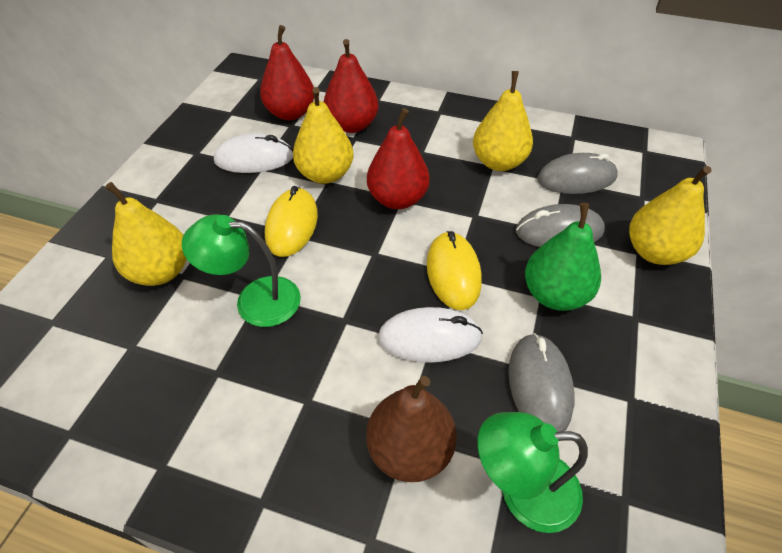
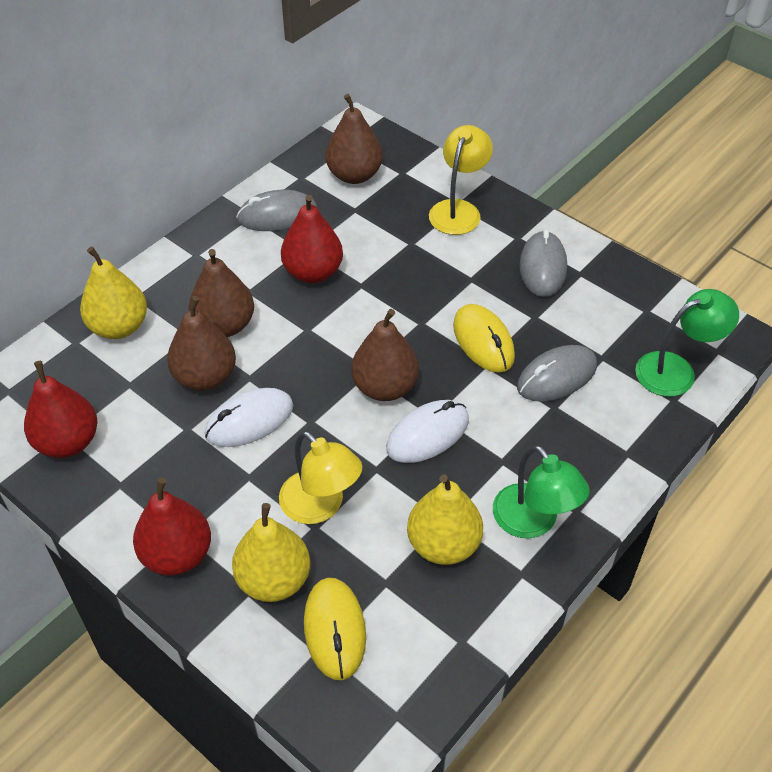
brown pear: [366,376,457,482] = 1 -> [167,296,236,391] [188,249,254,337] [326,94,383,184] [351,309,419,401] = 4
green pear: [525,203,601,311] = 1 -> none = 0
yellow lamp: none = 0 -> [279,431,363,524] [429,125,493,235] = 2
yellow pear: [105,182,187,286] [293,87,354,184] [473,71,533,171] [629,166,712,265] = 4 -> [80,246,147,339] [232,503,310,602] [407,474,483,565] = 3

